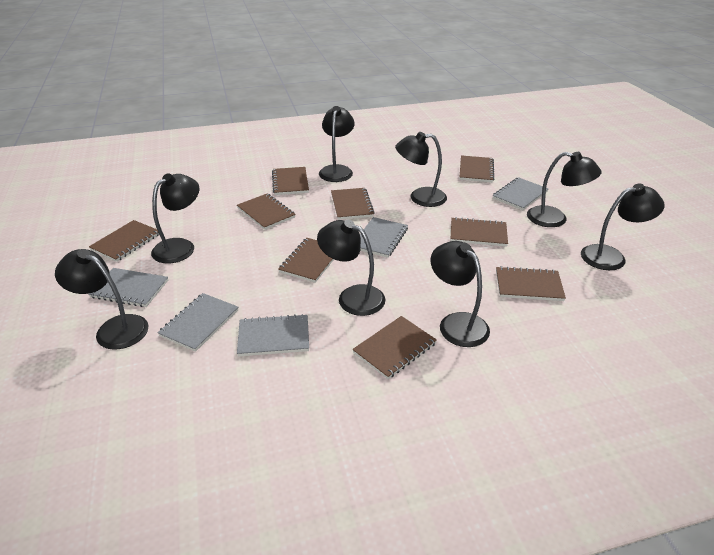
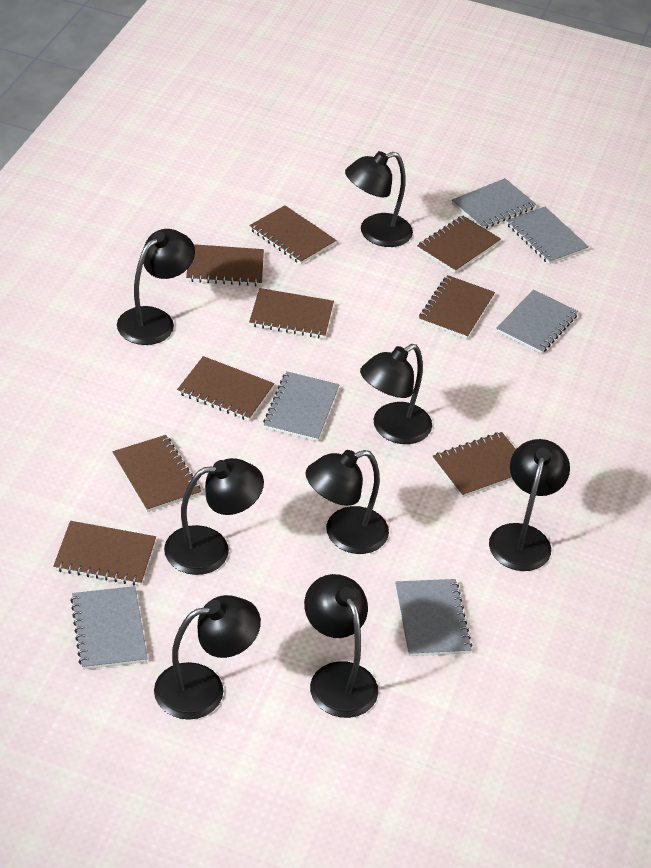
grey notebook: [88,268,168,307] [157,293,238,352] [237,314,309,356] [360,217,408,258] [492,177,549,210] = 5 -> [70,586,148,670] [263,371,339,442] [395,579,472,656] [452,178,536,229] [496,289,578,354] [506,207,589,264] = 6

